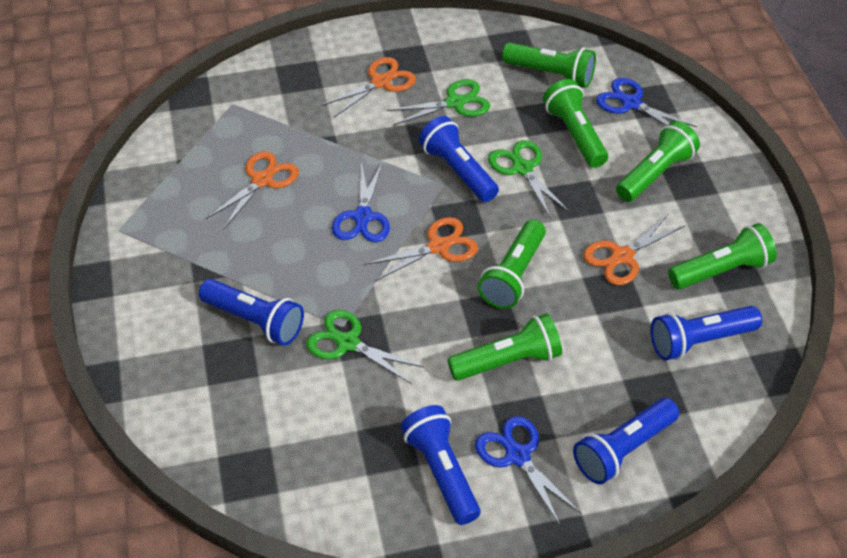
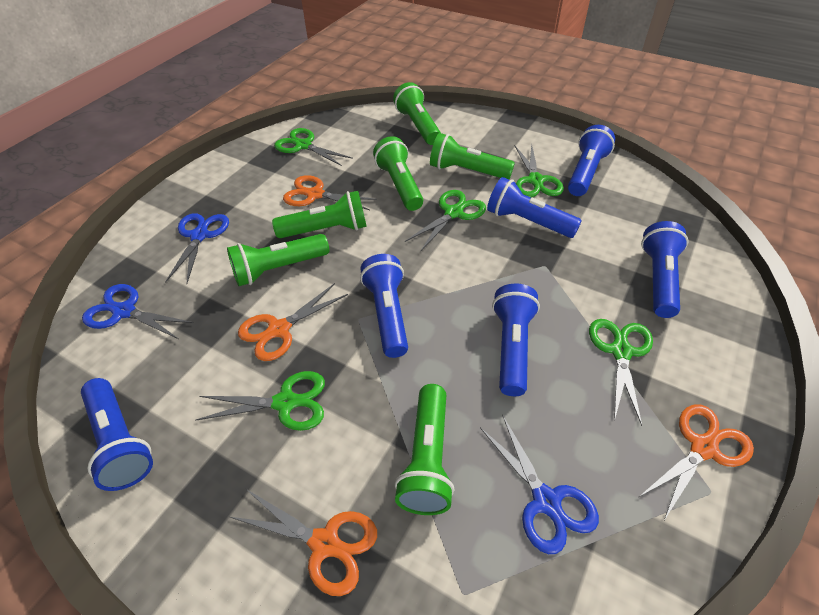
blue flashlight: [199,279,304,346] [401,405,480,525] [419,116,499,202] [573,398,679,485] [650,306,762,361] = 5 -> [81,378,153,491] [360,254,408,358] [487,177,582,238] [492,284,540,396] [568,125,615,196] [641,221,688,318] = 6
green scissors: [306,310,424,384] [386,79,490,125] [488,140,570,219] = 3 -> [195,371,325,431] [274,128,353,166] [405,190,486,251] [515,144,564,198] [589,319,653,426] = 5

